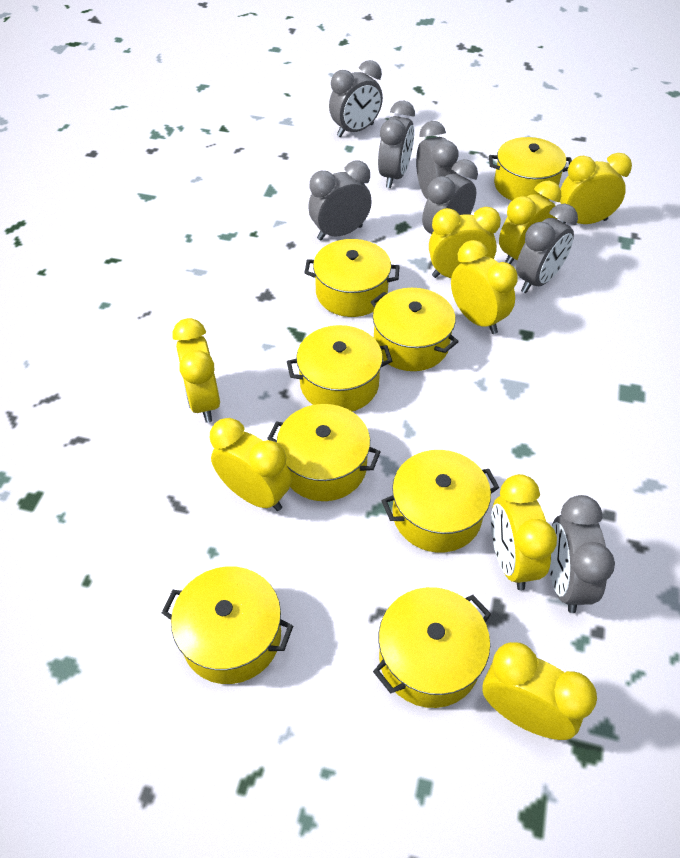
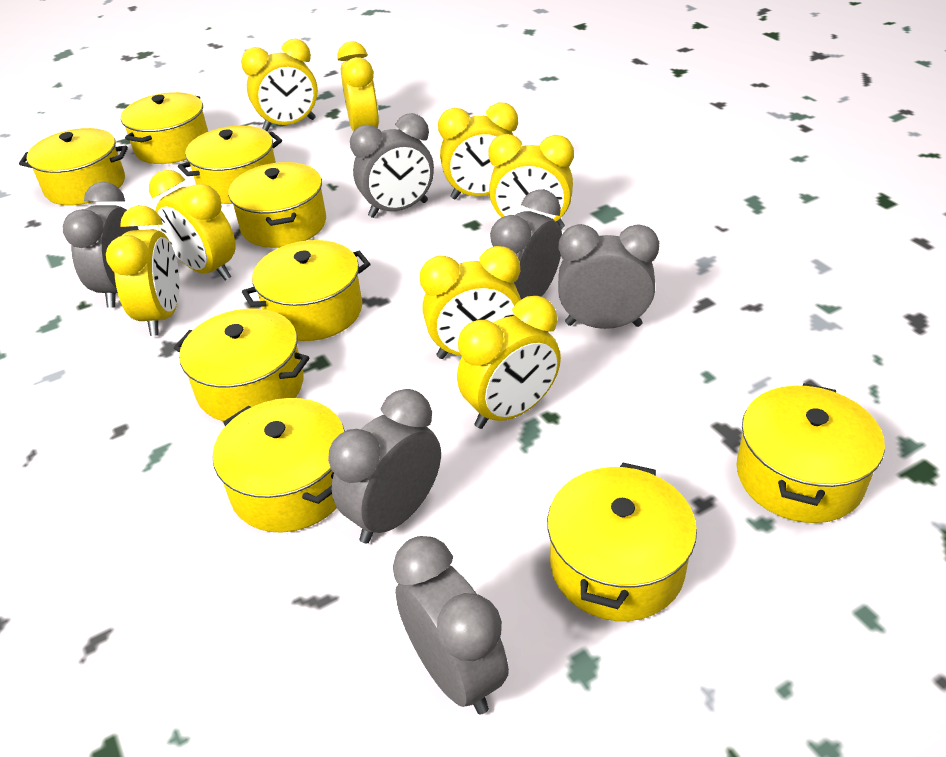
grey clock: [308,161,372,240] [329,60,383,137] [378,101,415,188] [416,121,459,199] [422,159,478,234] [516,203,578,293] [549,495,615,613] = 7 -> [63,182,139,308] [328,389,441,544] [350,113,434,218] [393,536,509,714] [490,189,562,300] [558,224,659,329] = 6
yellow pot: [162,566,293,684] [267,404,381,501] [287,325,392,411] [304,239,400,317] [371,288,459,371] [373,587,491,708] [382,450,499,553] [489,137,572,201] = 8 -> [19,128,128,205] [121,92,208,164] [174,309,310,421] [178,126,282,204] [213,398,345,533] [228,162,326,248] [242,240,370,341] [547,463,697,621] [736,383,885,523] = 9

